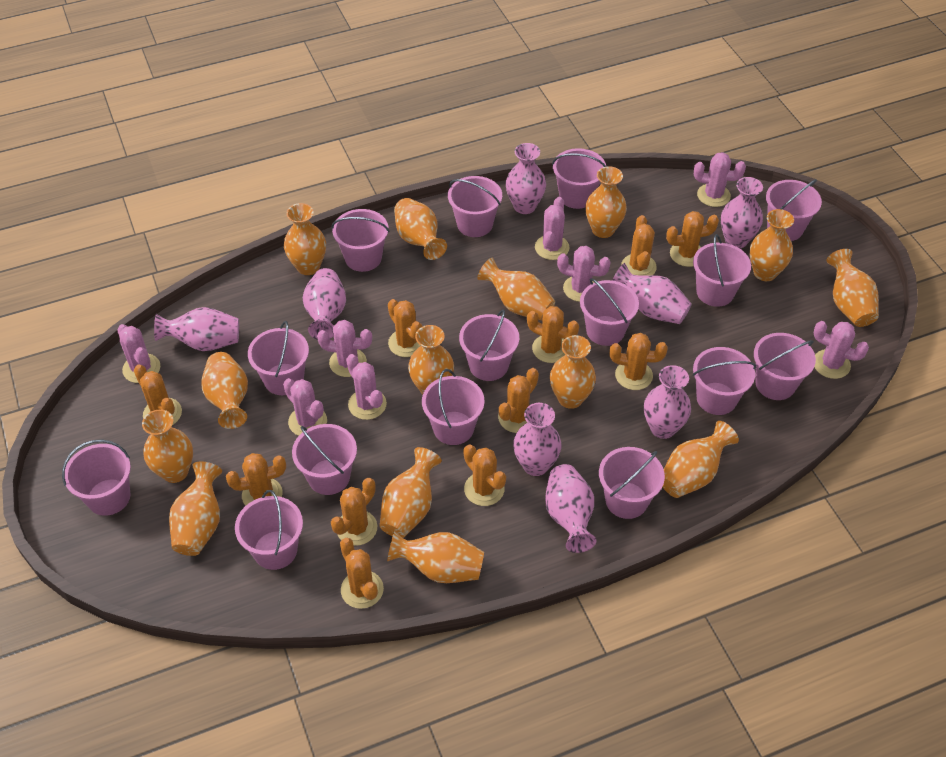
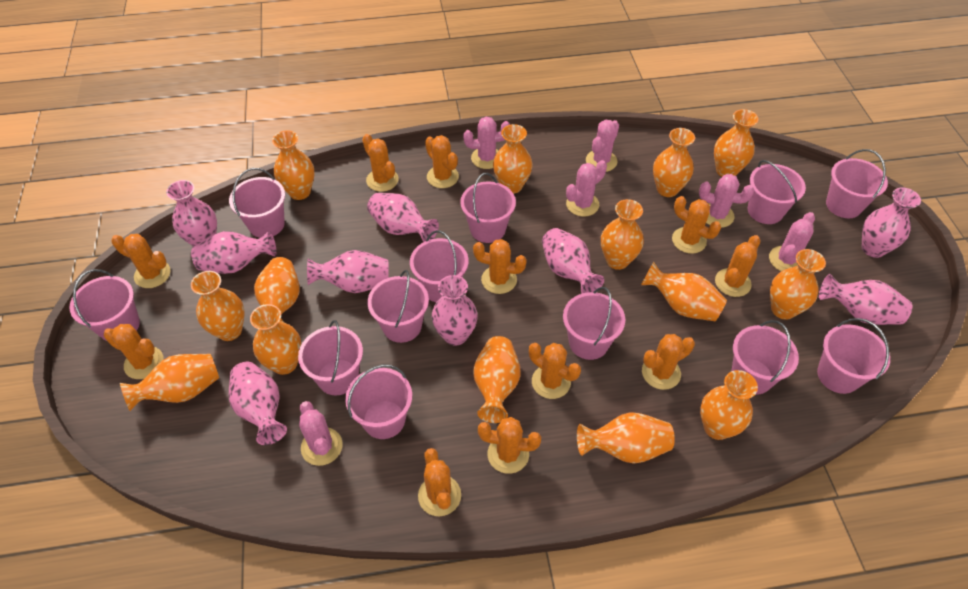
pink bucket: [62,439,131,516] [235,490,303,570] [248,321,309,395] [292,424,357,495] [332,209,389,272] [422,369,485,445] [448,176,502,237] [459,309,519,381] [552,148,606,209] [580,278,639,346] [599,447,665,519] [693,234,751,307] [693,347,756,415] [754,333,816,400] [766,179,822,241] = 15 -> [69,269,140,341] [229,168,285,238] [298,320,363,395] [345,364,412,439] [368,270,429,343] [410,230,469,302] [460,173,516,243] [563,287,625,360] [731,320,799,395] [748,160,806,224] [817,318,890,394] [826,149,888,218] = 12
pink cactus: [117,324,160,383] [283,378,327,436] [317,320,372,377] [346,354,387,420] [535,197,569,260] [557,246,611,302] [694,152,746,207] [814,321,869,379] = 8 -> [299,401,343,466] [463,117,510,169] [566,160,607,217] [586,120,619,172] [699,174,754,228] [769,212,815,271] = 6
pink vase: [154,307,239,351] [303,268,346,340] [506,143,546,214] [513,403,561,476] [545,464,596,553] [612,263,692,324] [644,365,691,439] [721,177,763,248] = 8 -> [166,180,217,247] [191,231,277,274] [229,362,287,445] [307,250,389,293] [367,193,439,242] [432,275,478,346] [542,228,604,294] [819,274,912,325] [862,188,921,258] = 9

